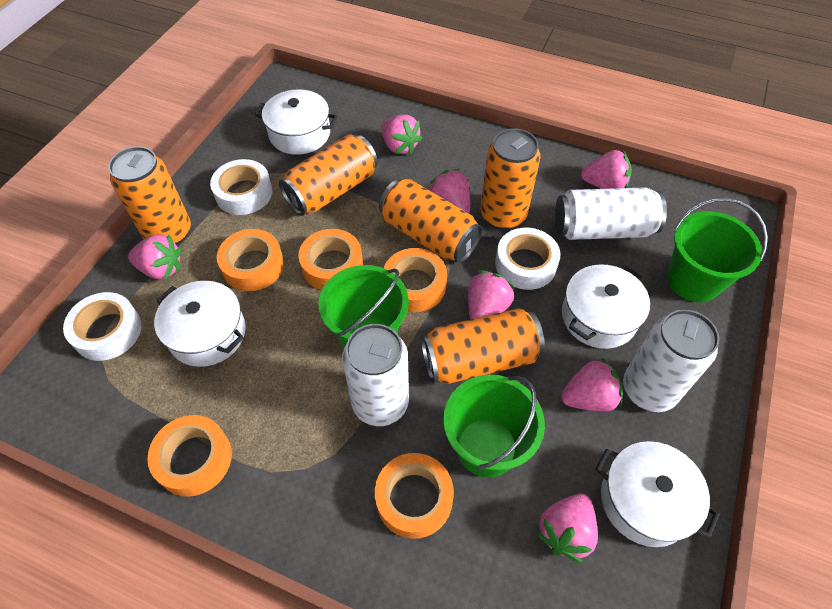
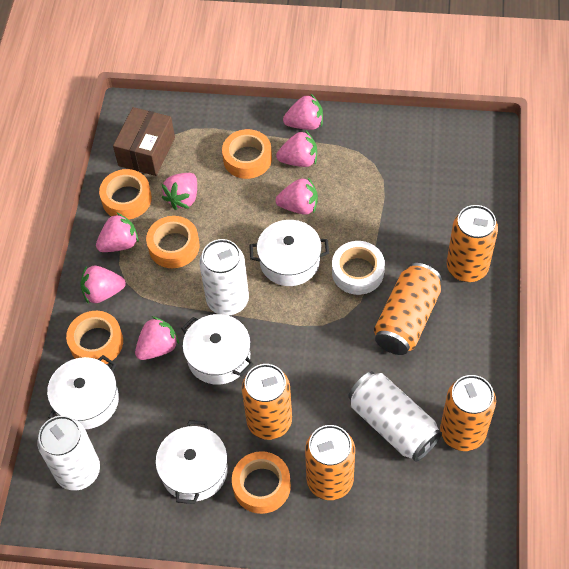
brown box: none = 0 -> [113,107,175,176] = 1
green bucket: [318,265,409,348] [443,375,545,478] [667,198,768,302] = 3 -> none = 0
white tape: [63,292,142,361] [210,159,273,215] [495,228,561,290] = 3 -> [332,241,385,295] = 1

